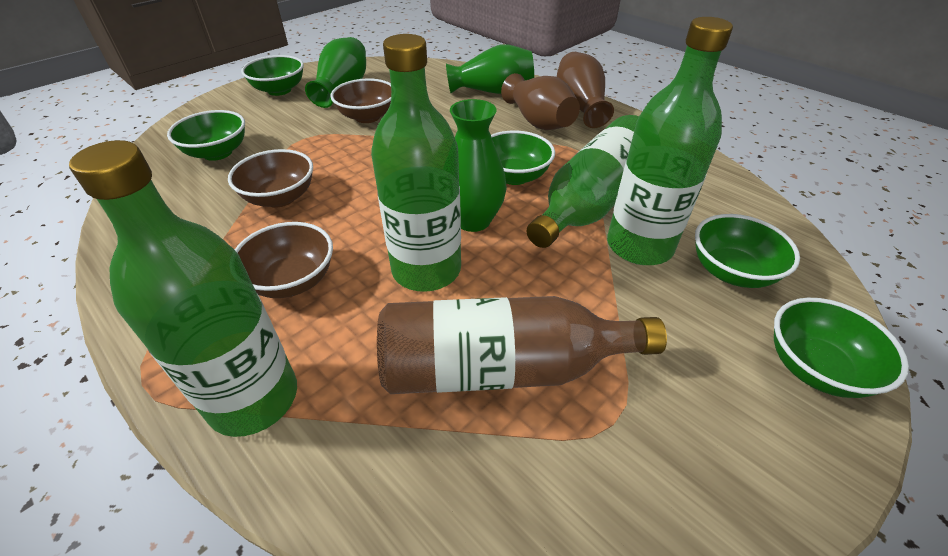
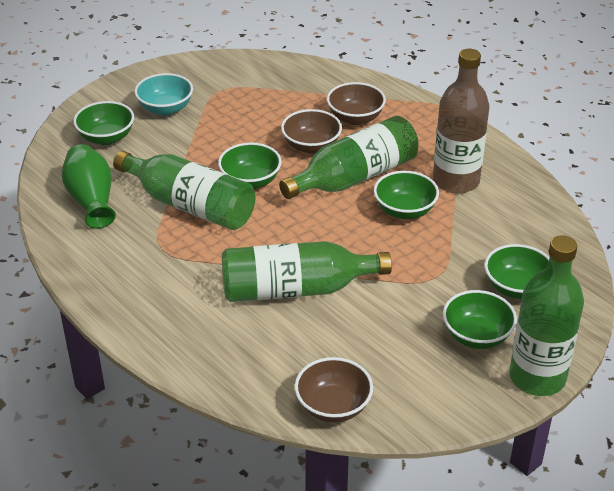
brown vase: [501,73,580,130] [557,52,614,128] = 2 -> none = 0
green vase: [305,37,366,108] [446,44,534,94] [450,99,507,232] = 3 -> [62,144,116,229] = 1
turquoise bowl: none = 0 -> [134,73,193,115] = 1

